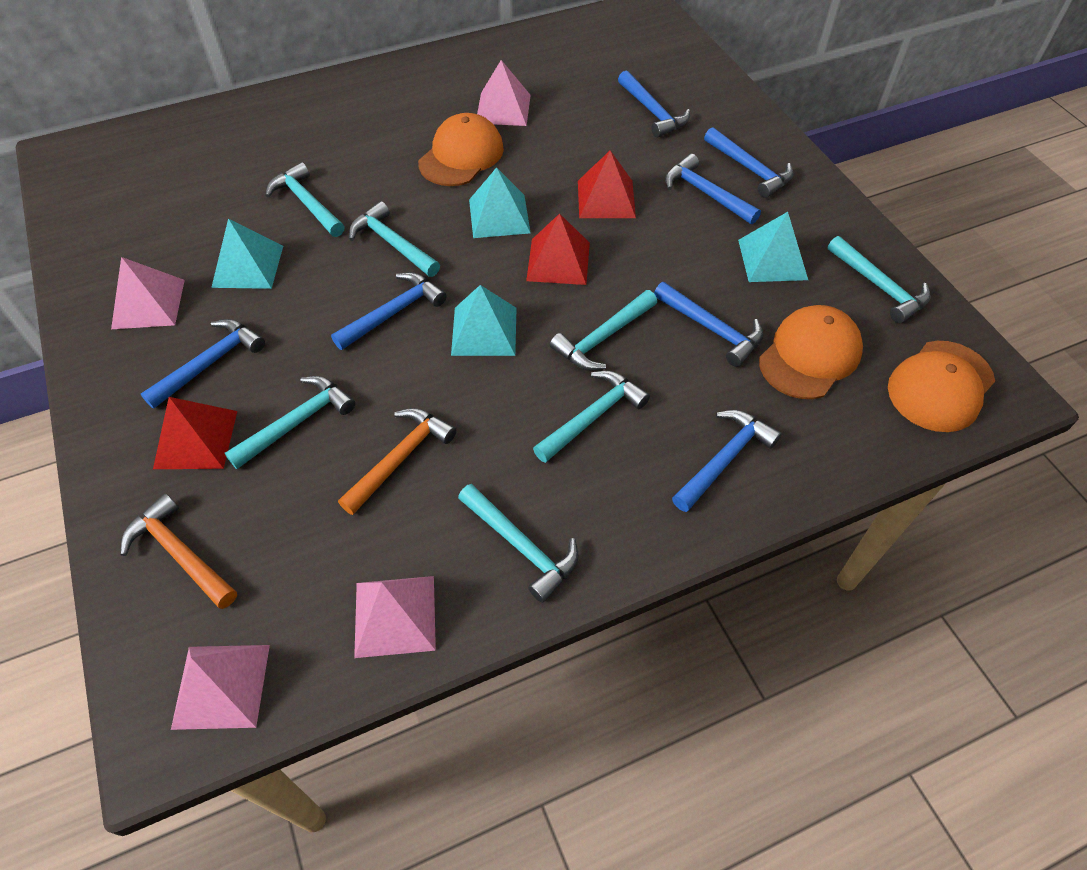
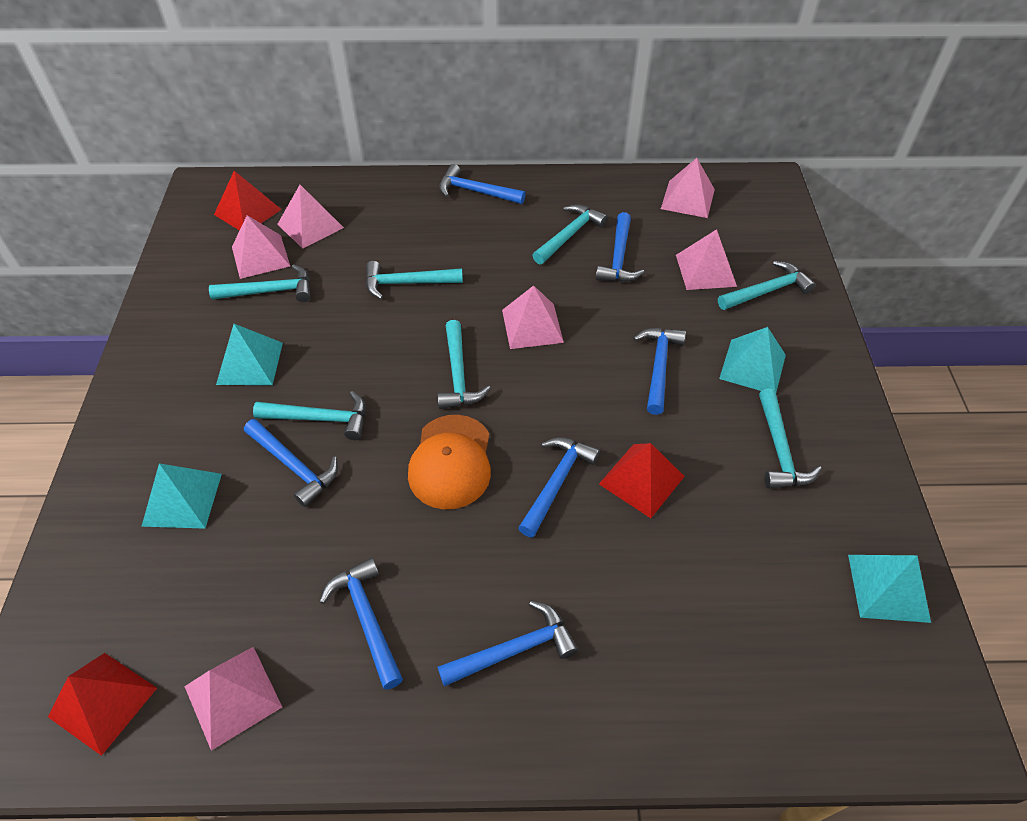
orange cap: [418,113,504,186] [759,305,863,399] [888,341,995,432] = 3 -> [408,415,491,509] = 1
orange hammer: [121,493,237,609] [338,408,457,515] = 2 -> none = 0
pink pyramid: [111,257,185,329] [171,645,270,730] [354,576,436,658] [477,60,531,126] = 4 -> [184,647,282,751] [232,215,290,279] [278,185,344,249] [502,285,564,349] [661,158,715,218] [676,229,737,290] = 6

